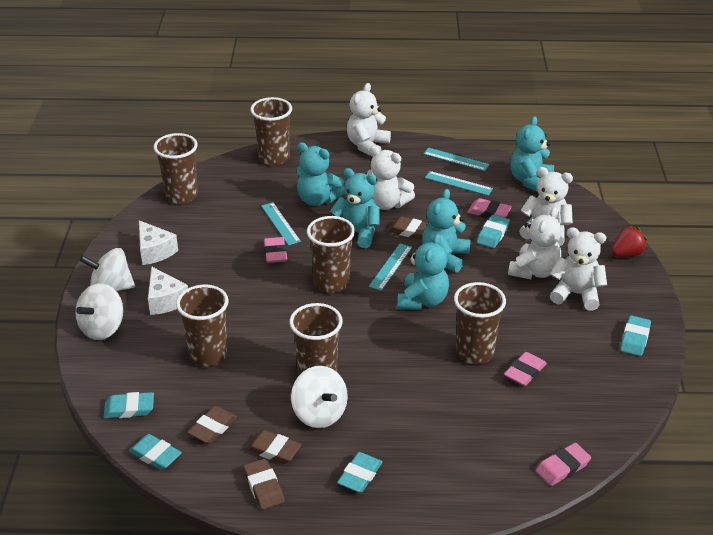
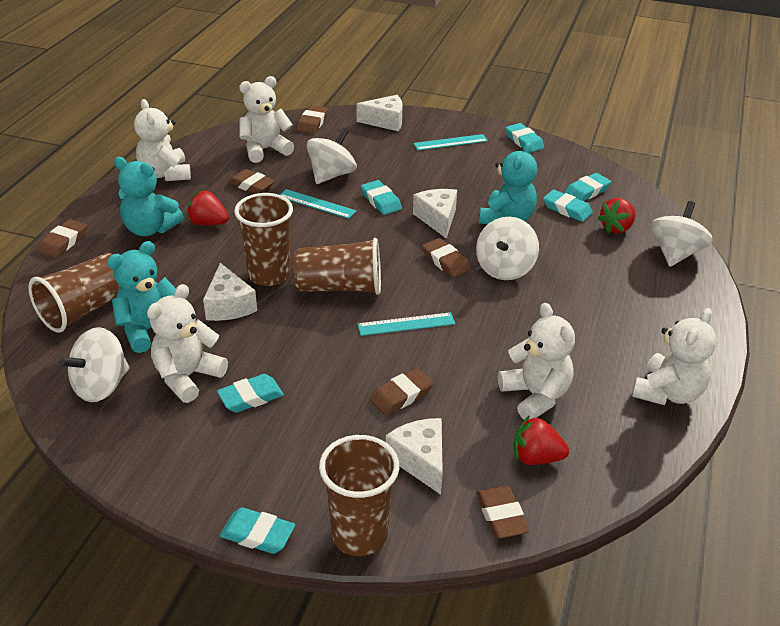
brown cup: [153,133,198,204] [176,285,229,367] [250,97,292,166] [289,303,343,376] [307,216,355,293] [454,282,506,364] = 6 -> [28,253,120,333] [234,193,293,286] [293,238,381,295] [319,435,399,556] = 4
brown eraser: [187,406,237,444] [243,458,285,510] [246,430,301,464] [388,216,428,240] = 4 -> [38,219,87,258] [228,169,275,194] [297,105,328,134] [370,368,434,415] [422,238,471,278] [476,485,530,538] = 6
pink eraser: [264,237,287,263] [467,198,512,218] [504,352,547,386] [536,443,591,486] = 4 -> none = 0
red strawberry: [611,225,647,257] = 1 -> [187,190,229,226] [513,415,569,465] [597,198,636,233] = 3
turquoise eraser: [104,392,154,418] [129,434,182,470] [337,452,383,493] [477,215,510,248] [620,315,651,356] = 5 -> [217,374,284,413] [220,507,295,554] [361,180,402,215] [505,123,544,152] [543,190,593,222] [564,173,611,201] = 6
turquoise ruler: [261,202,301,245] [369,244,412,291] [424,148,490,171] [425,171,493,196] = 4 -> [280,189,356,219] [358,312,455,336] [413,134,488,150] = 3
turquoise teddy bear: [296,142,345,206] [330,168,380,248] [397,233,449,310] [422,189,471,273] [510,116,554,192] = 5 -> [107,241,176,353] [114,157,184,236] [479,142,537,225] = 3
white cheese: [139,220,178,265] [148,266,188,315] = 2 -> [203,263,257,321] [356,95,402,131] [386,418,443,495] [413,189,457,239] = 4
white spinning top: [76,283,123,340] [80,248,135,291] [291,366,348,428] = 3 -> [58,327,130,402] [307,128,357,184] [476,217,539,280] [651,201,713,267] = 4

